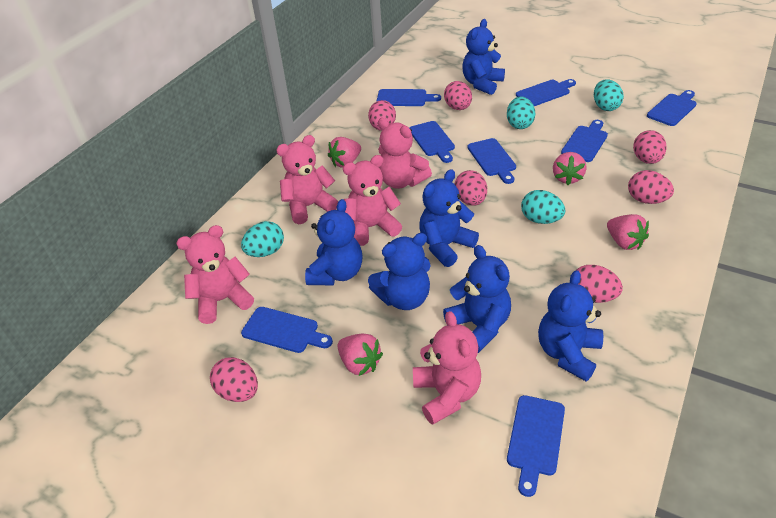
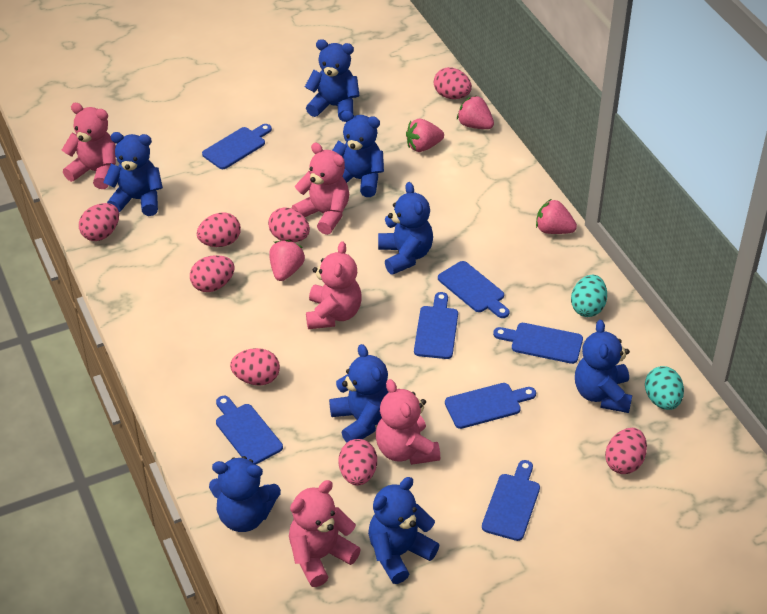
blue cutting board: [241,307,333,353] [376,89,441,106] [410,121,455,163] [468,138,516,184] [507,395,565,497] [516,79,576,106] [561,120,608,162] [647,90,697,126] = 8 -> [202,124,272,169] [216,396,283,465] [414,292,458,359] [438,261,509,318] [445,383,536,429] [482,460,540,541] [493,323,583,364] = 7
blue teddy bear: [305,199,363,285] [368,233,431,310] [419,169,479,267] [443,245,511,353] [462,19,505,95] [538,270,603,381] = 6 -> [103,132,163,216] [209,456,281,532] [305,39,360,122] [329,344,389,443] [332,110,384,197] [368,477,439,584] [378,182,433,275] [575,320,632,413] = 8
pink egg: [210,357,258,402] [368,100,396,131] [444,81,472,110] [455,170,487,206] [575,265,623,303] [628,170,674,204] [633,130,667,164] = 7 -> [79,203,119,241] [190,255,235,292] [197,213,241,247] [230,348,280,386] [268,207,310,242] [339,439,377,486] [434,67,472,99] [605,428,647,474] = 8
turquoise egg: [241,221,284,257] [507,96,535,129] [521,190,565,224] [594,79,624,111] = 4 -> [571,275,607,317] [645,366,684,410] = 2

